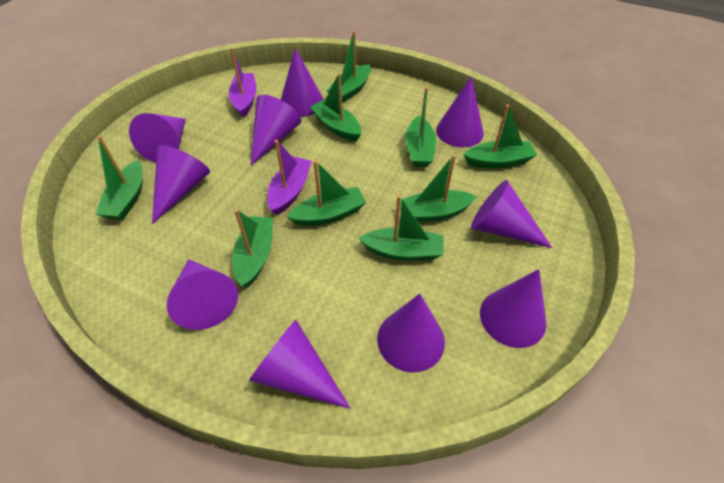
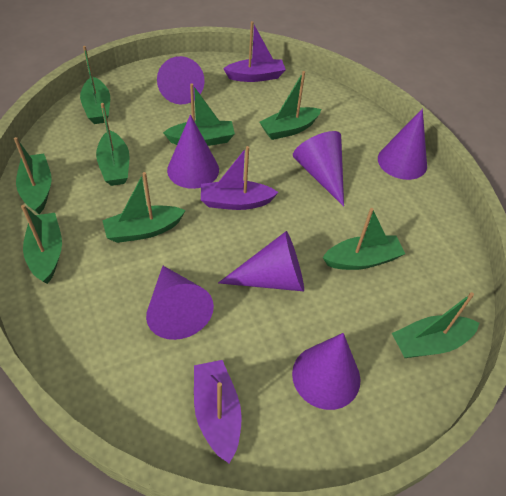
purple boat: [228,47,256,118] [267,140,312,215] = 2 -> [194,360,242,463] [201,146,279,210] [223,21,286,82] = 3
purple cone: [129,113,186,163] [152,145,210,224] [167,259,238,330] [249,320,350,409] [251,95,301,165] [281,48,324,117] [377,294,445,372] [436,76,484,147] [471,180,552,248] [480,269,546,348] = 10 -> [146,266,214,340] [157,56,205,104] [167,115,219,189] [218,231,304,291] [292,333,360,410] [293,131,344,207] [378,109,427,180] = 7

